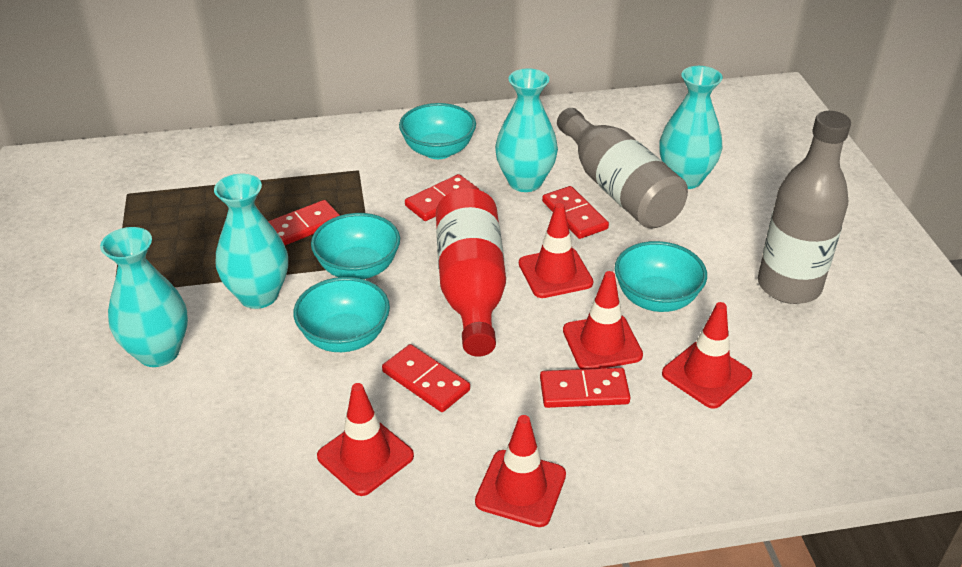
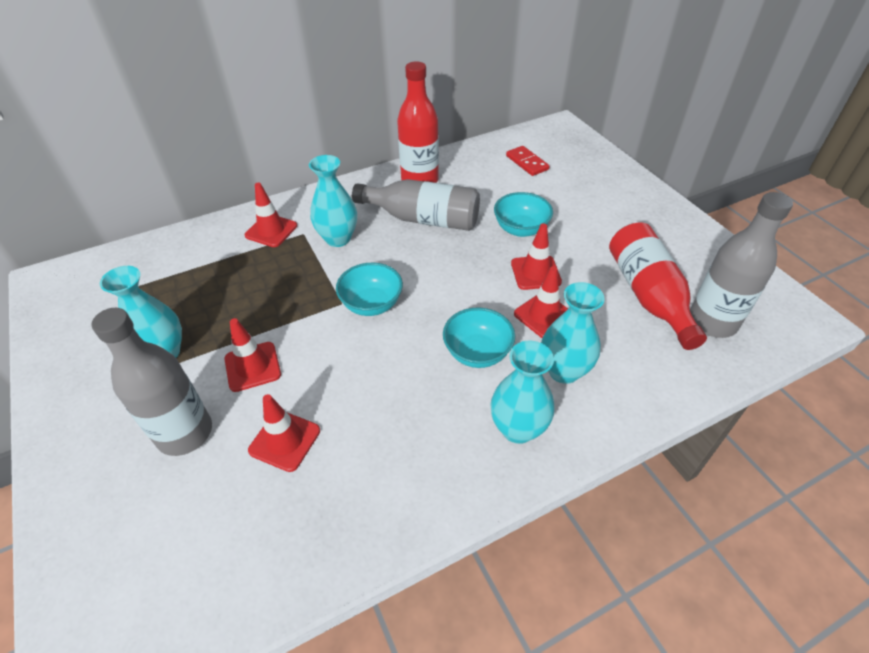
grey bottle: [557,108,688,229] [758,111,851,304] = 2 -> [92,308,212,456] [352,179,480,231] [690,192,793,338] = 3
red bottle: [436,188,506,357] = 1 -> [397,61,439,183] [609,222,707,350] = 2
red domino: [268,200,340,245] [382,344,470,412] [405,174,479,221] [540,368,631,408] [542,186,609,239] = 5 -> [506,146,550,176] = 1
turquoise bowl: [293,277,390,352] [311,213,400,279] [399,103,476,159] [615,241,707,312] = 4 -> [336,263,403,316] [443,308,515,368] [494,192,553,237] = 3

